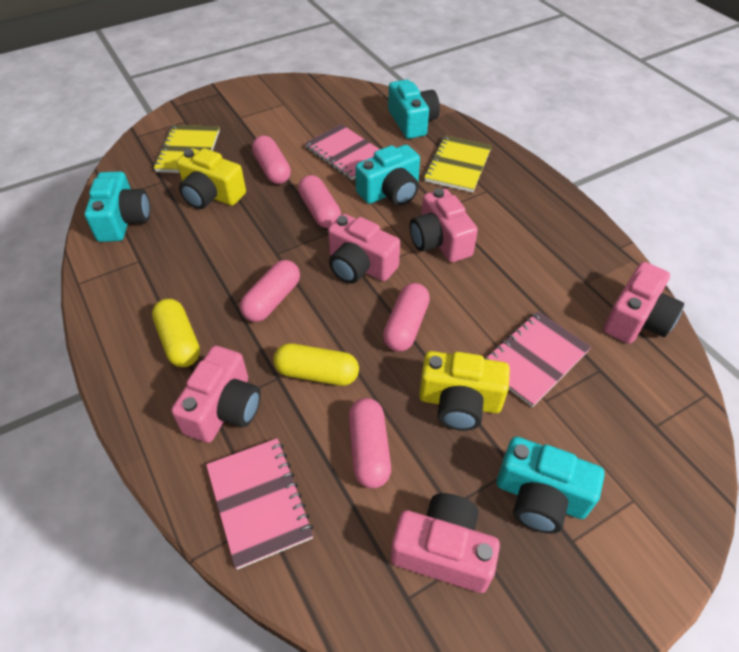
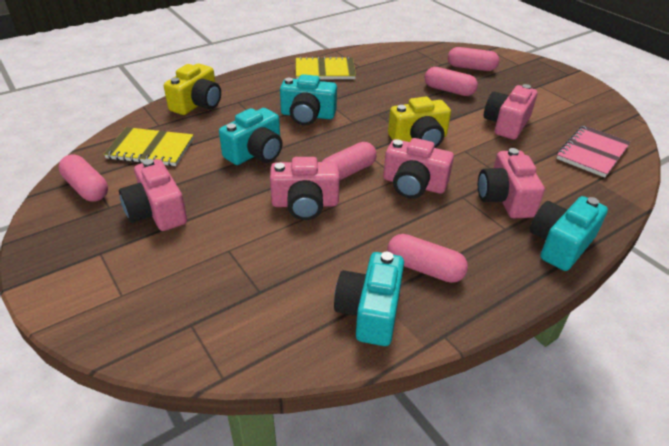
pink notebook: [206,438,314,570] [305,124,380,180] [484,311,591,407] = 3 -> [556,125,631,178] = 1
yellow capsule: [152,299,200,367] [273,343,359,386] = 2 -> none = 0

